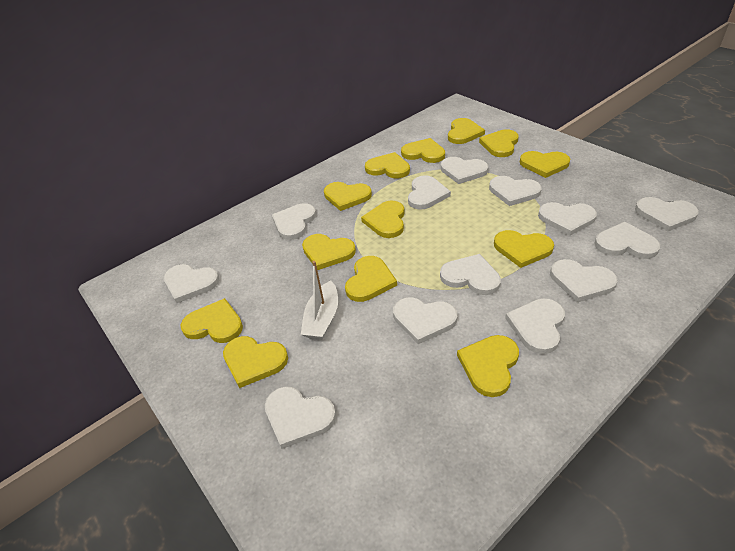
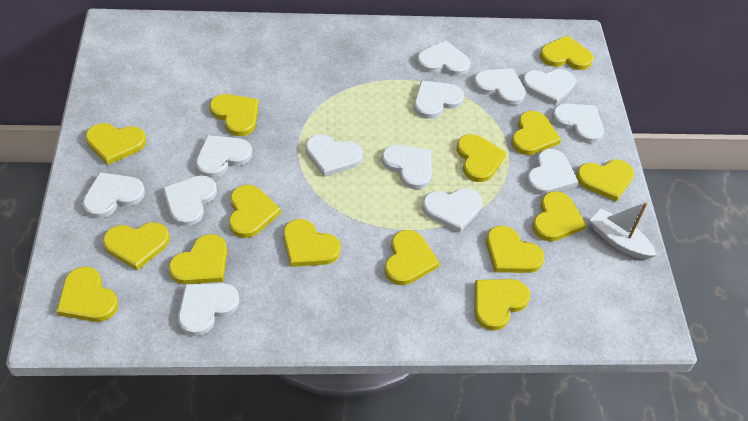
yellow heart: [181,298,243,343] [223,336,288,388] [302,234,356,270] [324,182,372,211] [345,256,397,302] [361,201,405,238] [365,152,410,178] [401,138,445,163] [448,118,485,144] [457,335,519,397] [479,129,518,157] [494,230,554,268] [520,151,570,178] = 13 -> [56,267,118,322] [85,123,146,165] [103,222,169,270] [168,234,227,284] [209,94,258,136] [229,185,281,238] [283,219,340,267] [384,230,439,285] [456,134,507,182] [474,279,530,330] [486,226,544,273] [511,111,561,155] [532,191,586,241] [540,35,593,70] [576,159,634,202] = 15

